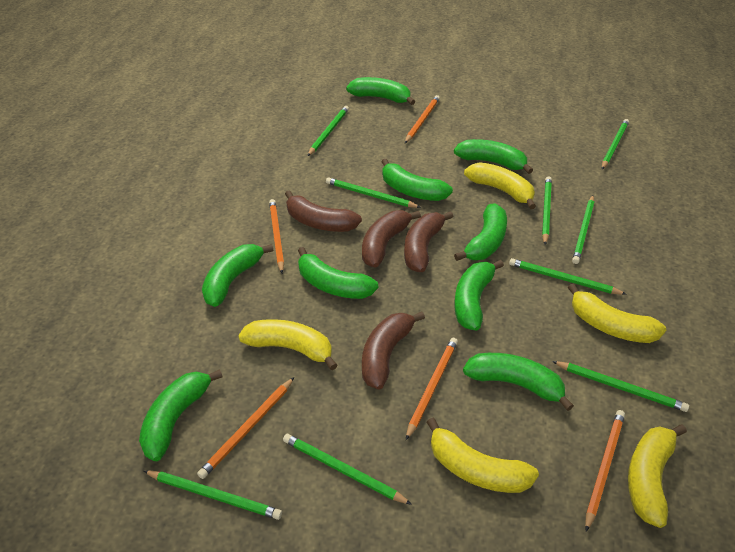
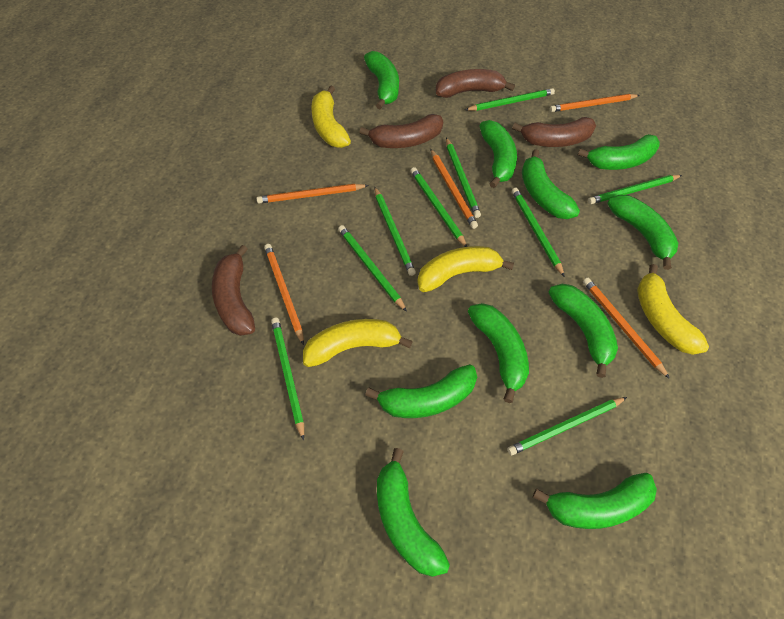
green banana: [139,369,223,461] [202,244,274,307] [298,247,378,299] [346,77,415,105] [381,159,453,201] [454,139,533,174] [454,203,507,261] [454,260,504,331] [463,353,574,411] = 9 -> [364,51,399,109] [365,364,477,418] [377,448,450,577] [468,303,529,403] [479,120,517,188] [522,149,580,219] [533,473,657,529] [548,284,618,378] [577,134,660,170] [607,195,678,270] = 10
yellow banana: [238,319,337,370] [427,418,539,493] [464,162,536,209] [568,283,666,343] [628,424,687,528] = 5 -> [303,319,413,367] [311,85,351,148] [417,246,514,292] [637,264,709,355] = 4

